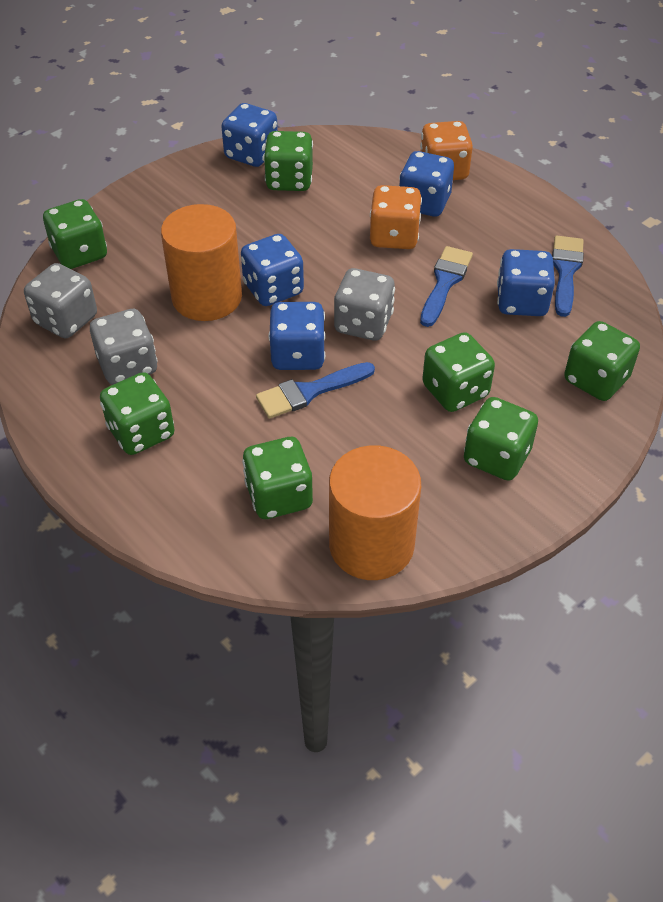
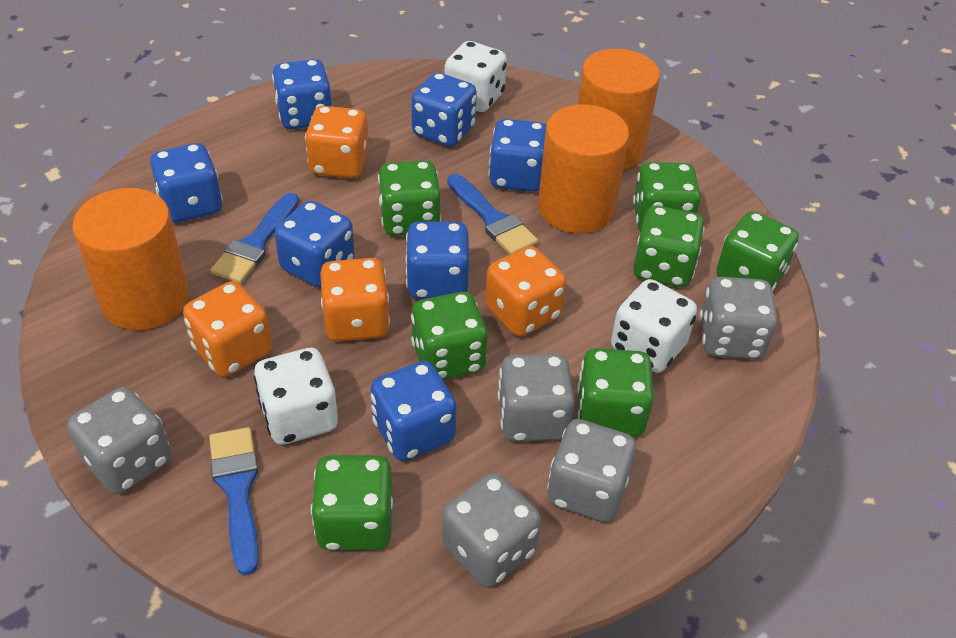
blue dice: [221,103,278,167] [241,234,304,306] [268,302,326,370] [399,151,454,217] [497,249,555,316] = 5 -> [150,143,223,223] [272,59,332,129] [274,201,355,288] [371,361,457,461] [406,222,470,299] [411,72,477,147] [488,119,546,192] = 7
grey dice: [24,263,97,338] [90,309,158,385] [334,268,395,340] = 3 -> [67,387,171,494] [442,473,541,587] [498,354,575,442] [547,419,636,522] [699,277,777,359] = 5
orange cylinder: [161,204,242,321] [329,445,421,580] = 2 -> [72,188,189,330] [538,105,629,233] [577,49,660,169] = 3
orange dice: [370,185,422,249] [420,121,473,180] = 2 -> [183,281,272,377] [305,106,369,178] [320,258,390,341] [485,246,567,336] = 4
white dice: none = 0 -> [254,348,338,445] [445,41,507,112] [611,279,697,373] = 3

